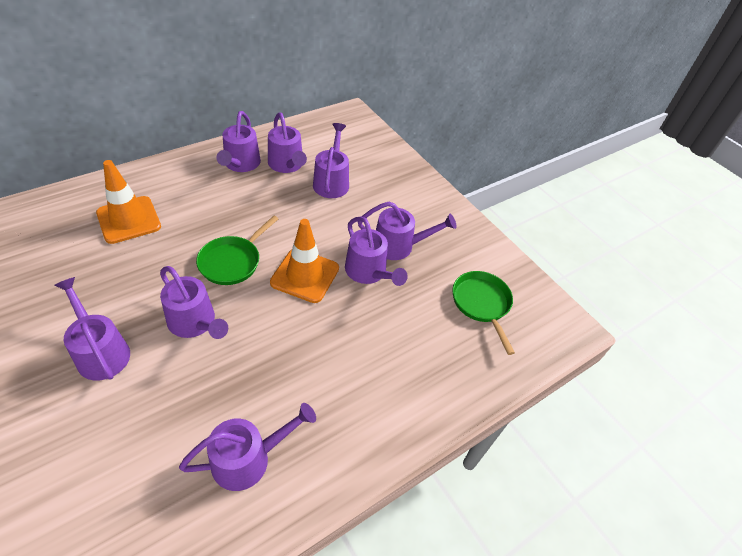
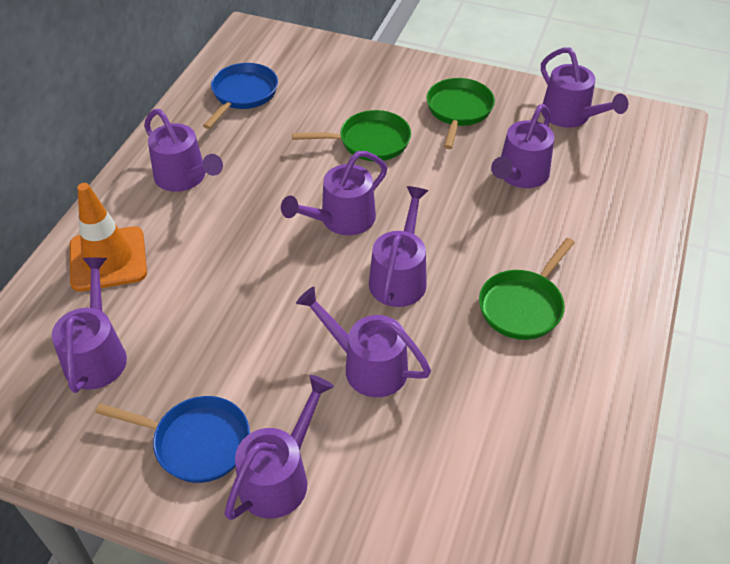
blue pan: none = 0 -> [95,396,250,483] [203,63,278,129] = 2
green pan: [196,216,278,285] [452,271,515,355] = 2 -> [292,110,411,161] [426,78,495,149] [479,238,575,340] = 3
orange traffic cone: [96,160,161,244] [270,219,339,303] = 2 -> [70,183,147,292] = 1

